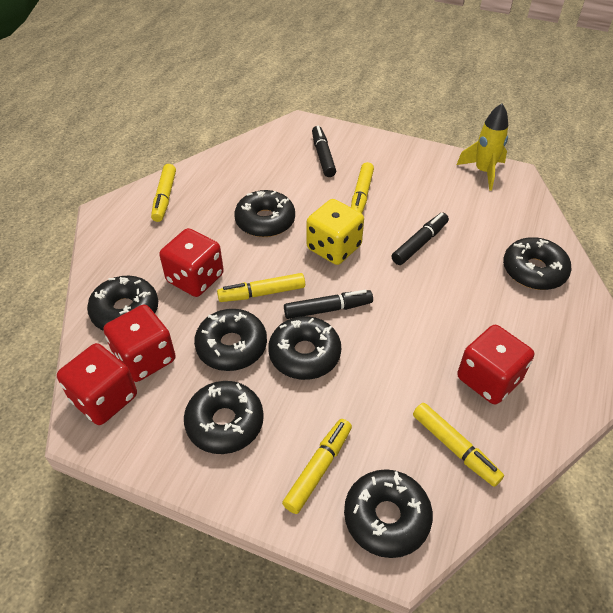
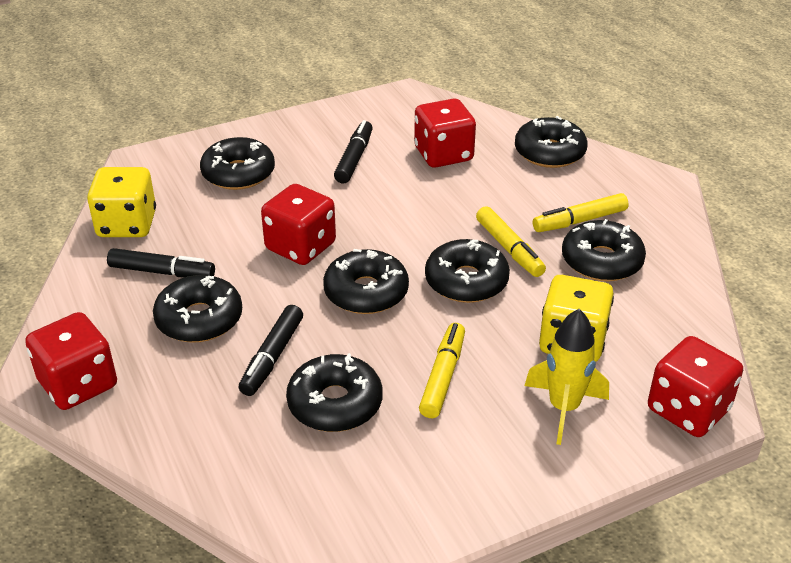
yellow dice: [307,199,364,265] = 1 -> [87,167,156,237] [539,275,614,362] = 2
yellow marker: [151,164,176,222] [217,273,305,302] [282,419,352,514] [351,162,374,214] [413,403,504,487] = 5 -> [419,323,465,418] [476,206,546,277] [533,193,629,232] = 3

